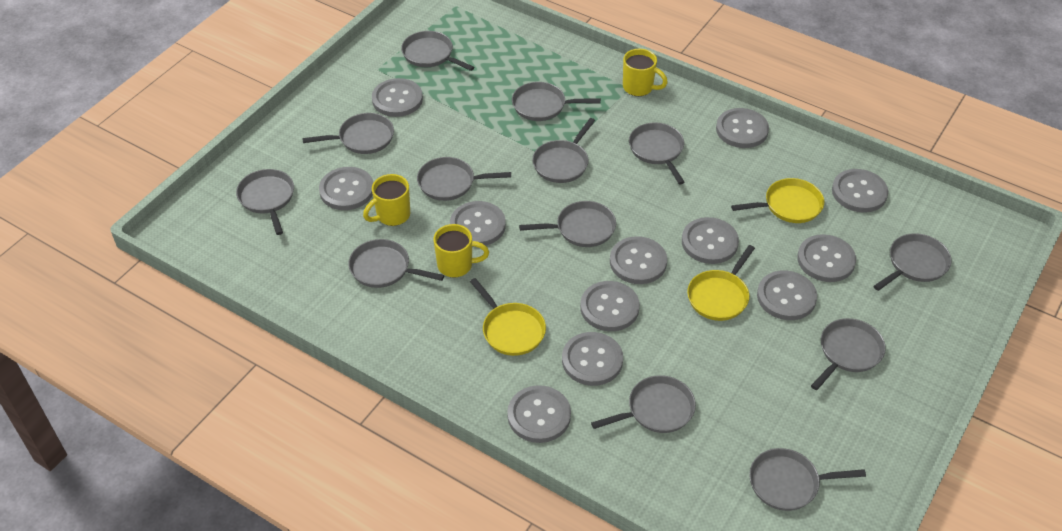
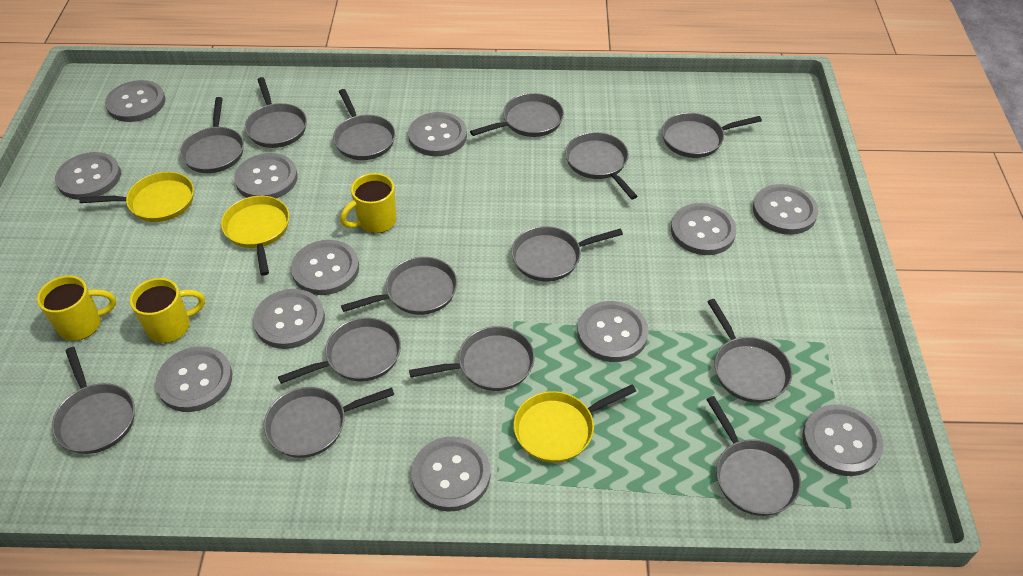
grey pan: [236,169,294,235] [302,113,394,154] [348,239,444,288] [401,31,474,71] [417,157,511,201] [512,82,601,121] [519,201,616,247] [532,118,595,183] [591,375,696,433] [629,122,685,185] [749,448,866,511] [811,318,886,390] [874,233,952,291] = 13 -> [52,347,135,454] [180,97,244,173] [245,77,307,148] [264,387,394,458] [278,317,401,384] [333,89,396,160] [341,257,457,315] [409,326,535,391] [470,93,564,137] [511,226,623,282] [565,132,637,199] [662,113,762,158] [706,396,801,516] [707,299,792,403] = 14

